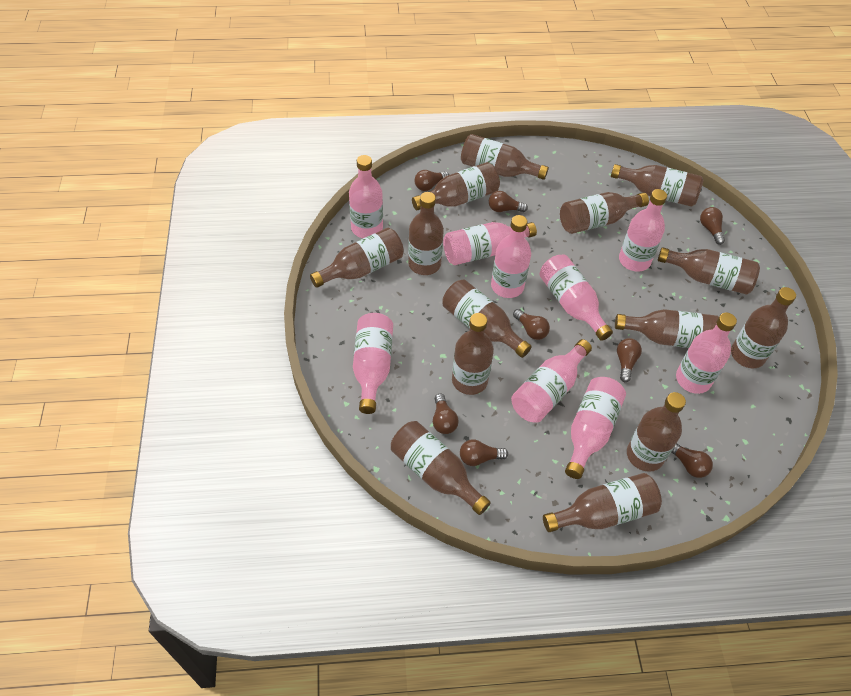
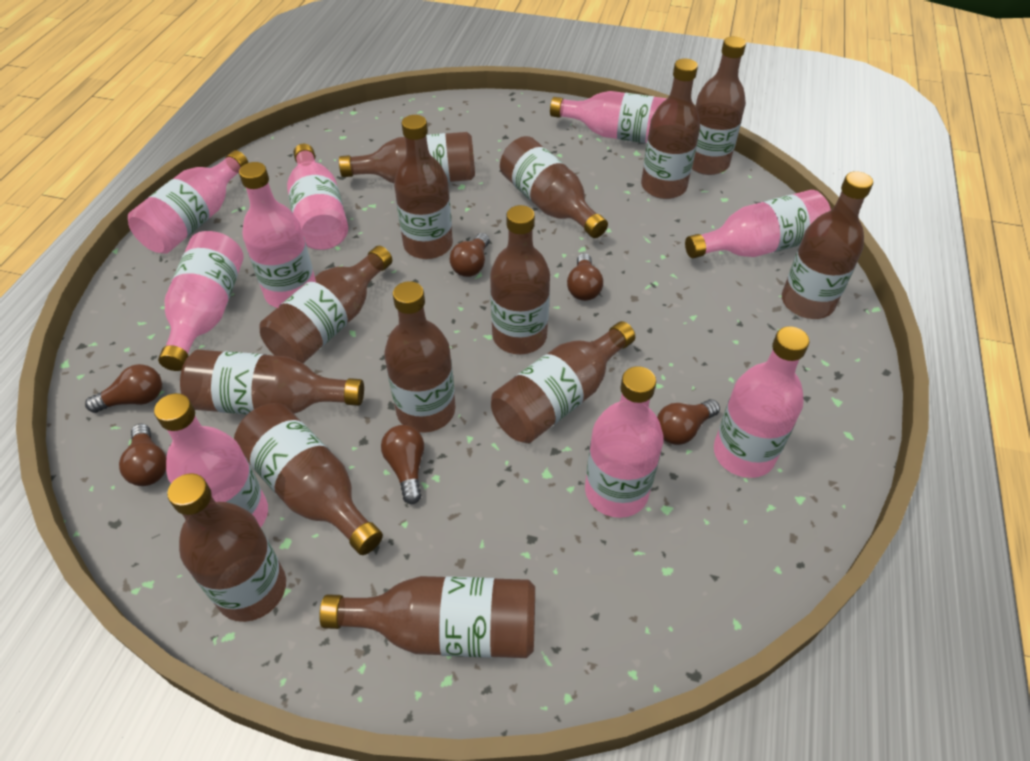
brown light bulb: [414,170,449,191] [433,394,459,434] [460,439,508,466] [489,191,528,212] [513,309,550,340] [617,338,642,382] [672,444,713,478] [700,207,725,245] = 8 -> [85,364,162,413] [119,424,167,486] [381,425,424,504] [450,233,490,277] [567,253,603,301] [657,399,720,445] = 6

